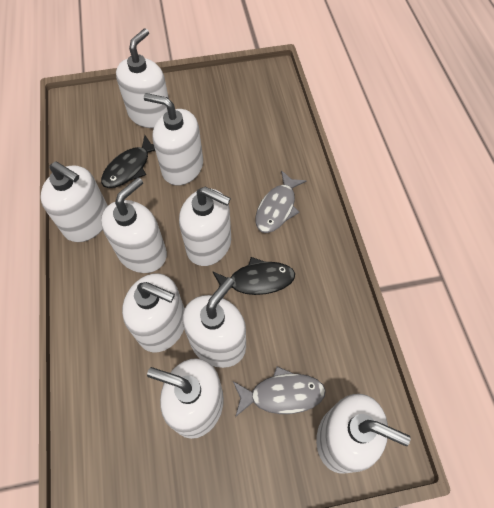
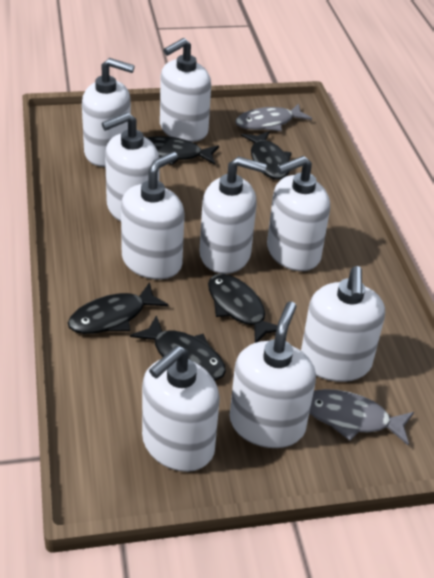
black fish: [101,135,155,188] [212,257,295,295] = 2 -> [68,282,168,334] [130,315,226,381] [147,136,219,165] [208,274,278,343] [241,131,291,180] = 5

